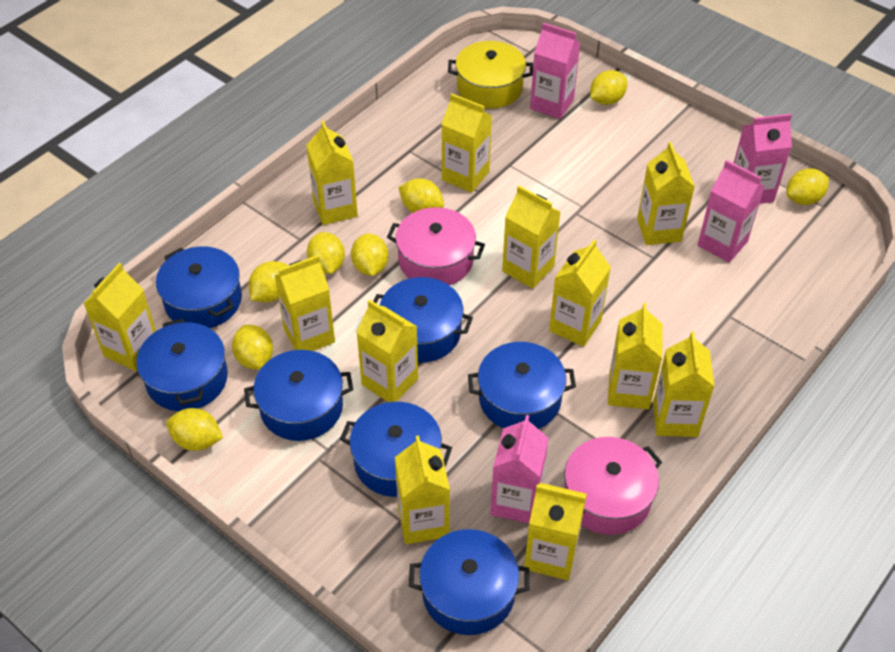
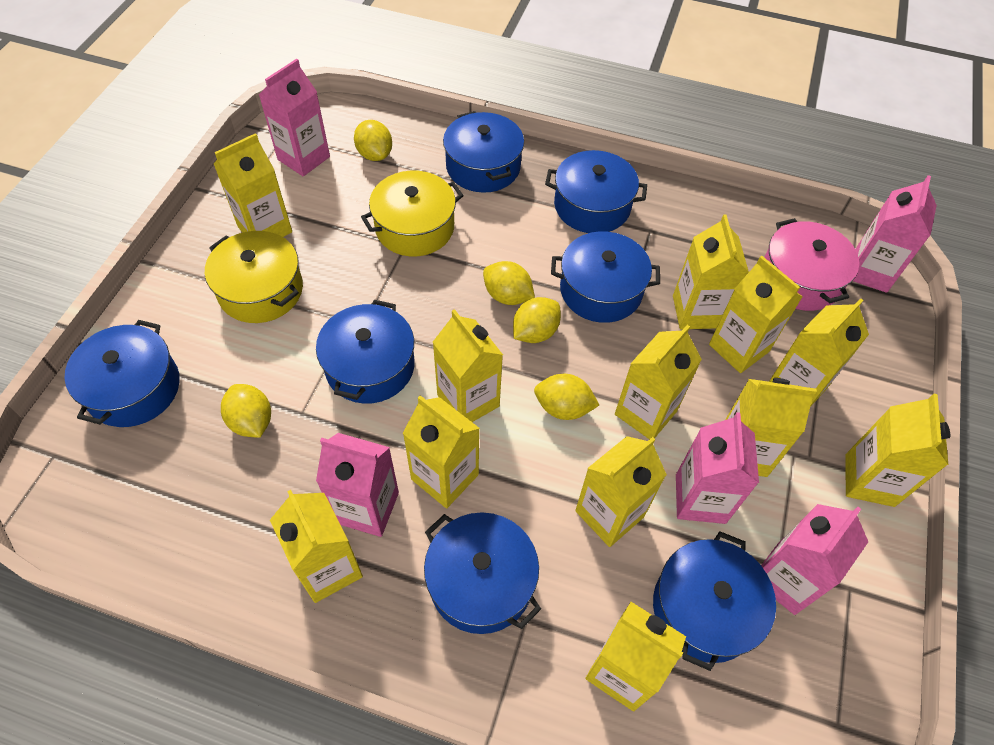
pink carton: [490,415,549,523] [530,23,581,119] [698,160,765,263] [734,114,792,204] = 4 -> [259,59,330,176] [316,433,399,537] [676,412,759,524] [761,504,868,615] [853,175,937,293] = 5
pink pot: [387,207,485,285] [564,437,662,535] = 2 -> [764,218,859,311] = 1
yellow lemon: [166,408,223,451] [232,325,273,370] [249,261,288,302] [307,232,345,274] [351,234,389,276] [398,178,444,213] [590,70,627,105] [786,169,829,205] = 8 -> [221,384,271,438] [354,120,392,161] [483,261,535,305] [513,297,561,343] [534,374,599,420] = 5
yellow pot: [448,41,533,108] = 1 -> [205,231,303,323] [361,171,464,256] = 2

